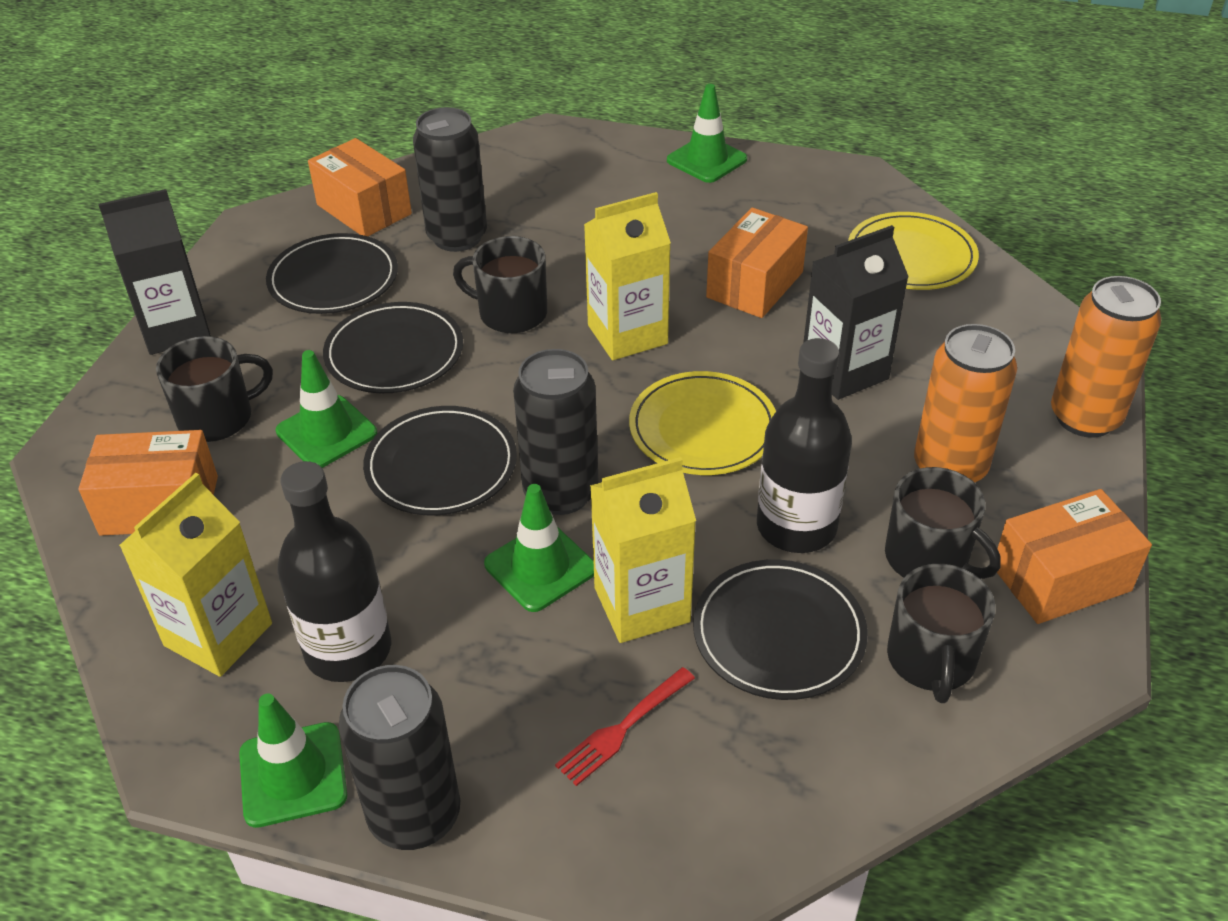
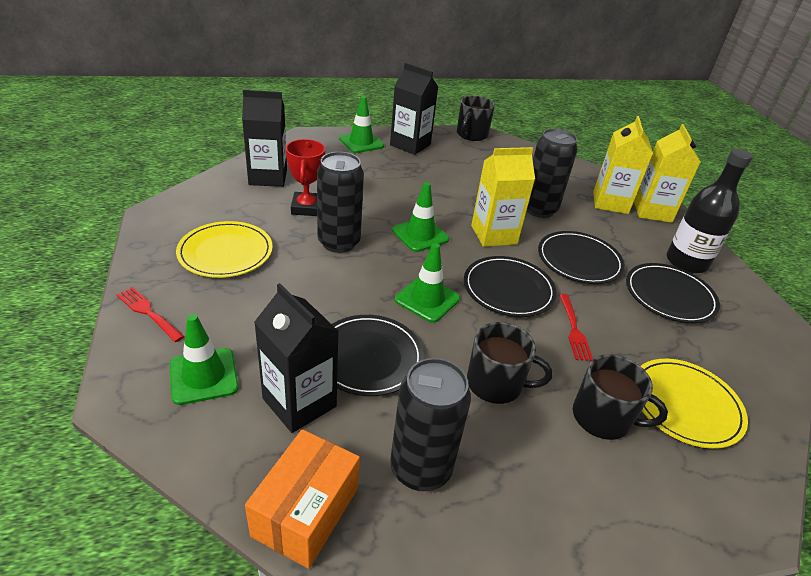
black bottle: [277,461,391,682] [757,338,852,553] = 2 -> [667,149,753,274] = 1
black carton: [99,189,211,355] [803,225,909,400] = 2 -> [242,90,287,187] [254,283,339,433] [390,63,438,155] = 3
black mug: [156,336,273,442] [453,236,547,333] [885,467,1001,579] [887,564,996,703] = 4 -> [457,96,495,141] [467,322,552,404] [573,354,668,440] = 3
orange box: [78,430,218,536] [308,138,412,236] [706,208,808,318] [997,489,1152,624] = 4 -> [245,429,360,569] = 1
orange can: [914,324,1017,483] [1051,276,1162,438] = 2 -> none = 0
red fork: [555,667,695,786] = 1 -> [116,287,185,342] [559,294,593,361] = 2
red trophy: none = 0 -> [285,139,325,216] = 1

